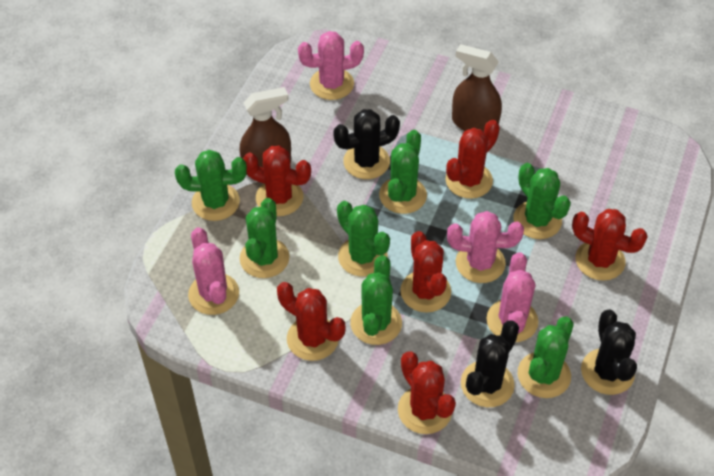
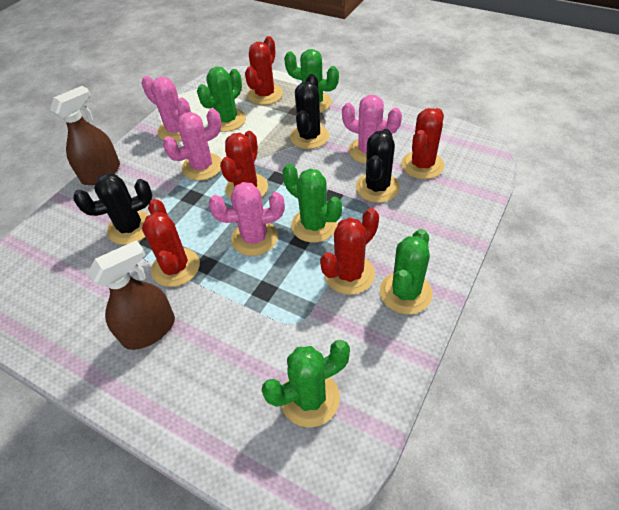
green cactus: [175,150,247,221] [240,198,289,278] [337,201,390,277] [350,255,402,345] [379,130,427,214] [513,163,571,239] [518,317,574,398] = 7 -> [197,67,246,132] [262,340,350,427] [282,164,342,242] [284,49,339,113] [380,229,433,314] = 5
red cactus: [243,145,311,216] [277,282,345,361] [398,351,456,434] [400,231,451,313] [446,120,500,199] [572,209,648,281] = 6 -> [142,199,200,287] [220,131,268,199] [245,36,283,105] [320,208,379,295] [401,108,444,179] = 5

